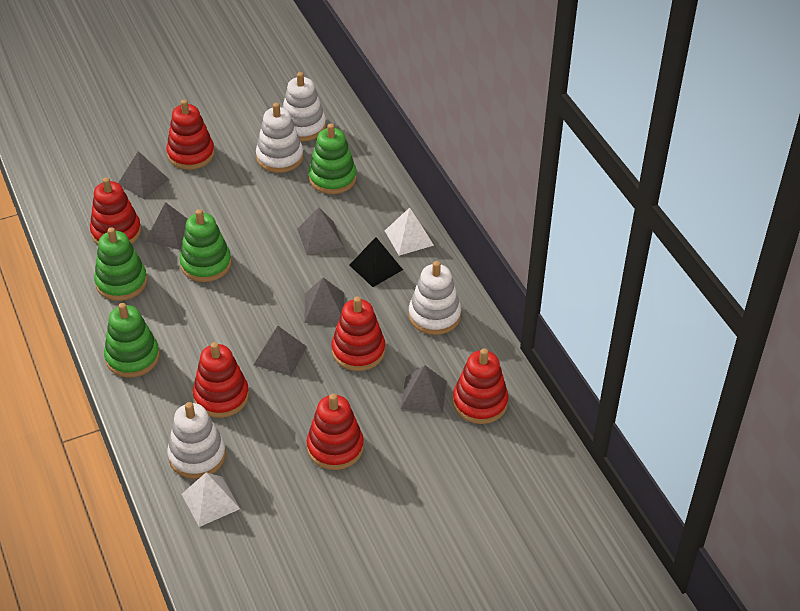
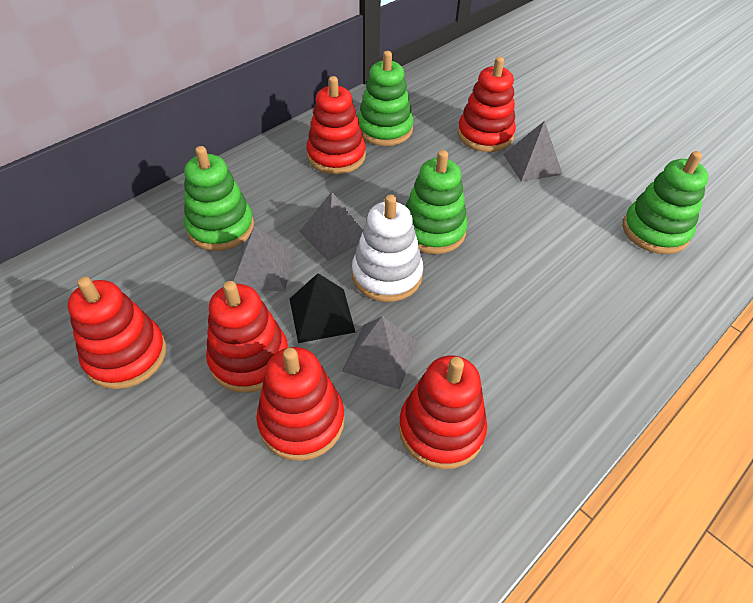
grey pyramid: [118,151,169,199] [145,202,187,250] [254,326,307,376] [297,208,343,255] [305,277,344,323] [401,365,447,414] = 6 -> [233,226,294,292] [299,192,363,261] [342,316,418,390] [503,121,563,182] = 4
white pyramid: [182,472,240,527] [385,208,434,256] = 2 -> none = 0
white stacking toy: [167,402,226,479] [256,103,304,173] [282,72,326,142] [409,261,461,335] = 4 -> [352,195,423,302] = 1

